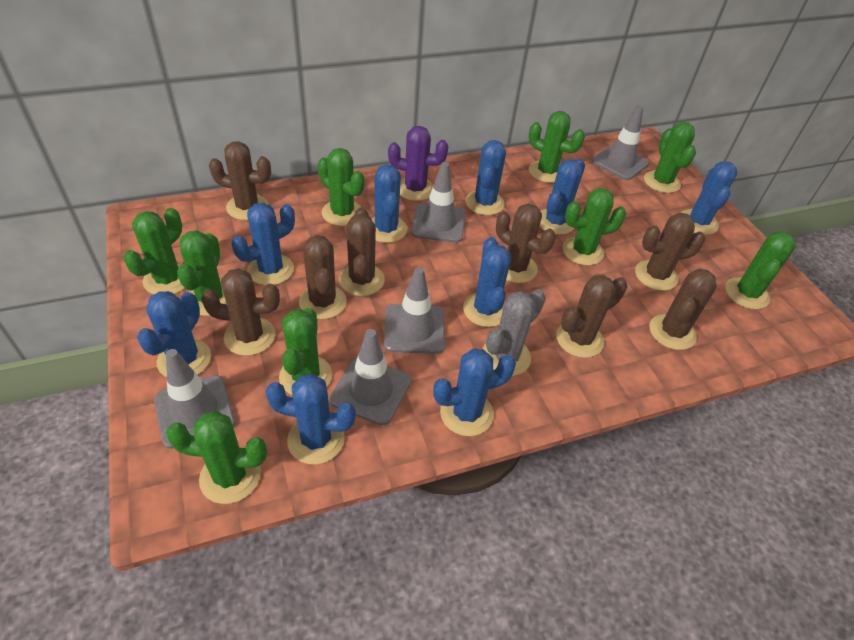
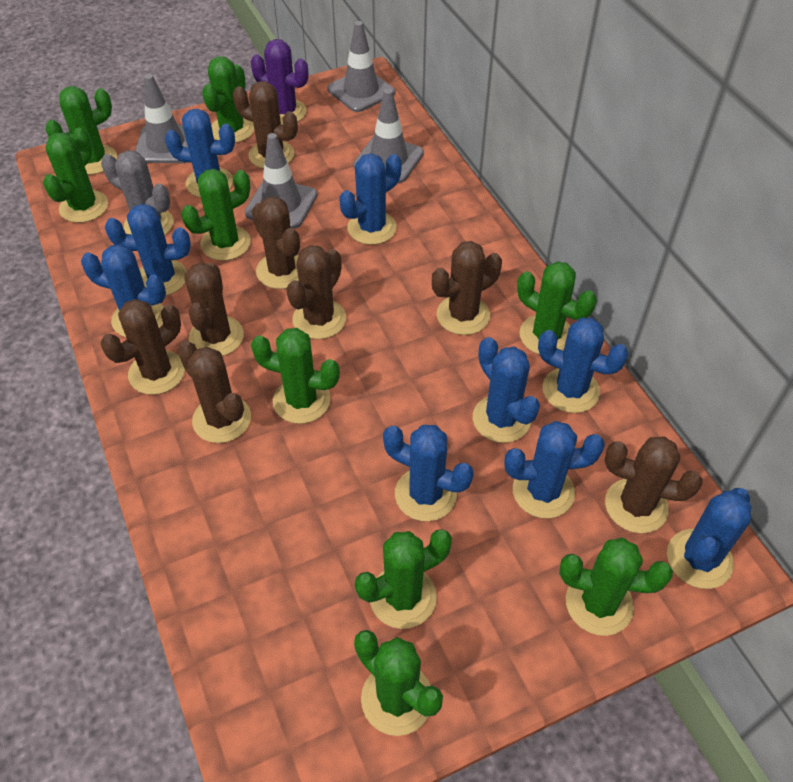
grey traffic cone: [154,349,235,449] [330,329,411,425] [384,267,445,354] [412,162,466,243] [592,105,649,180] = 5 -> [135,74,188,163] [245,133,318,229] [327,21,395,112] [353,89,424,183] = 4

